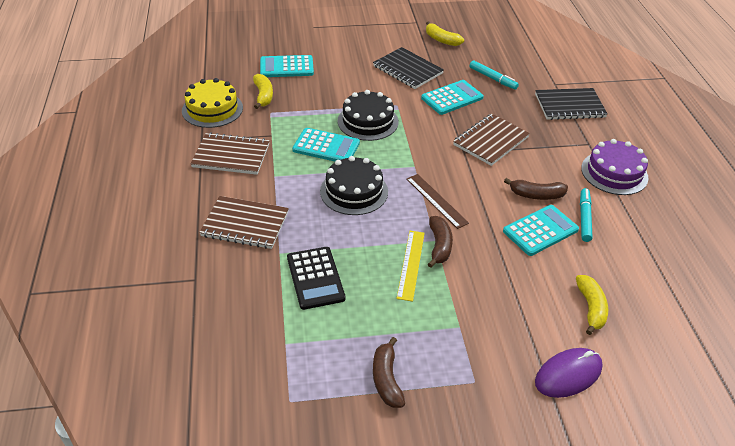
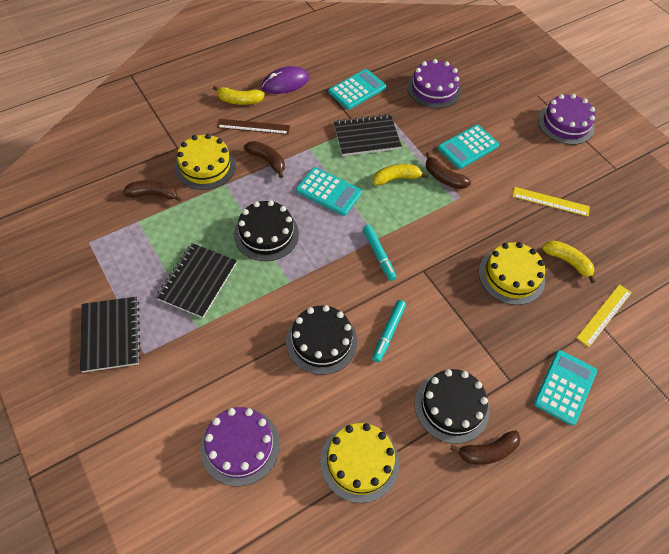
black cake: [320,156,388,215] [337,90,398,141] = 2 -> [234,200,299,261] [286,305,357,375] [414,369,489,444] = 3
black calculator: [287,247,345,310] = 1 -> none = 0
black notebook: [373,47,444,89] [535,88,608,120] = 2 -> [80,297,141,373] [156,243,237,318] [333,114,402,156] = 3
brown banana: [373,337,405,408] [428,216,453,268] [504,178,568,200] = 3 -> [123,180,182,202] [244,141,285,178] [426,152,471,189] [450,430,521,465] = 4
brown notebook: [190,133,270,175] [199,196,289,249] [453,114,530,166] = 3 -> none = 0
purple cake: [581,139,648,195] = 1 -> [200,407,280,486] [407,59,461,108] [538,94,596,145] = 3
yellow cake: [182,78,243,128] = 1 -> [174,134,236,190] [320,423,399,503] [479,242,545,305] = 3
yellow ruler: [396,231,425,302] = 1 -> [513,187,590,216] [577,284,632,347] = 2

